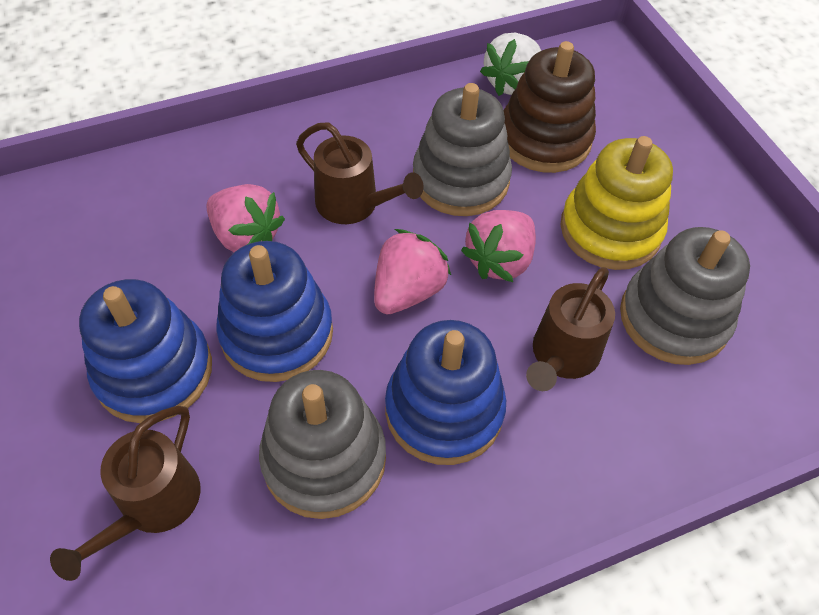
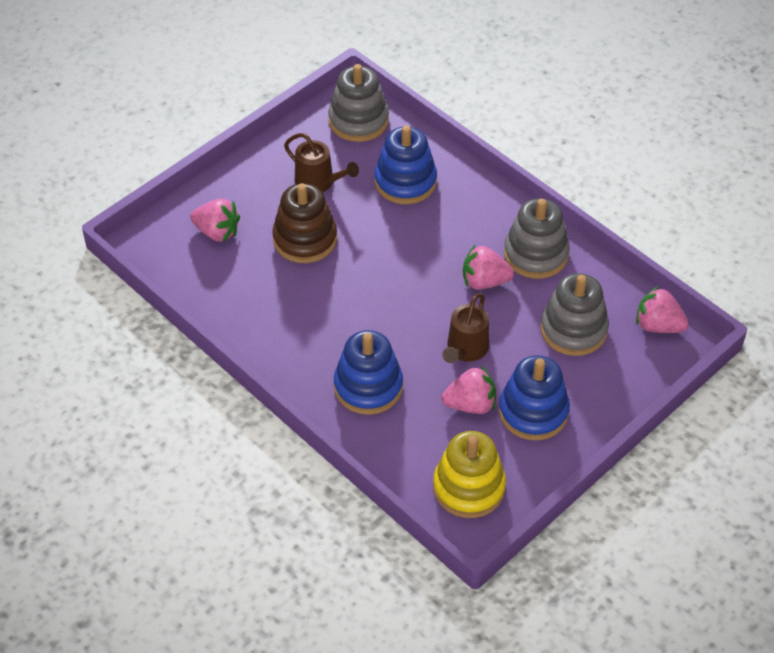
brown watering can: [50,406,200,581] [296,122,424,224] [526,267,615,391] = 3 -> [284,133,359,193] [442,293,489,363] = 2
pink strawberry: [207,184,285,252] [374,229,451,315] [461,210,536,282] = 3 -> [190,199,240,242] [441,366,496,414] [463,245,514,290] [636,286,689,333] = 4
white strawberry: [480,33,541,96] = 1 -> none = 0

